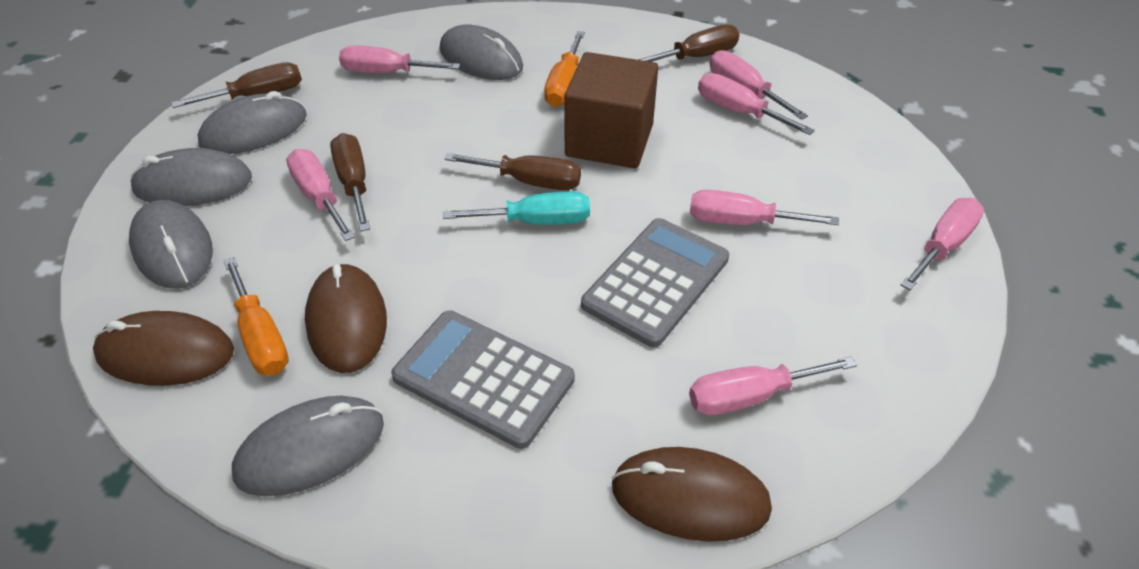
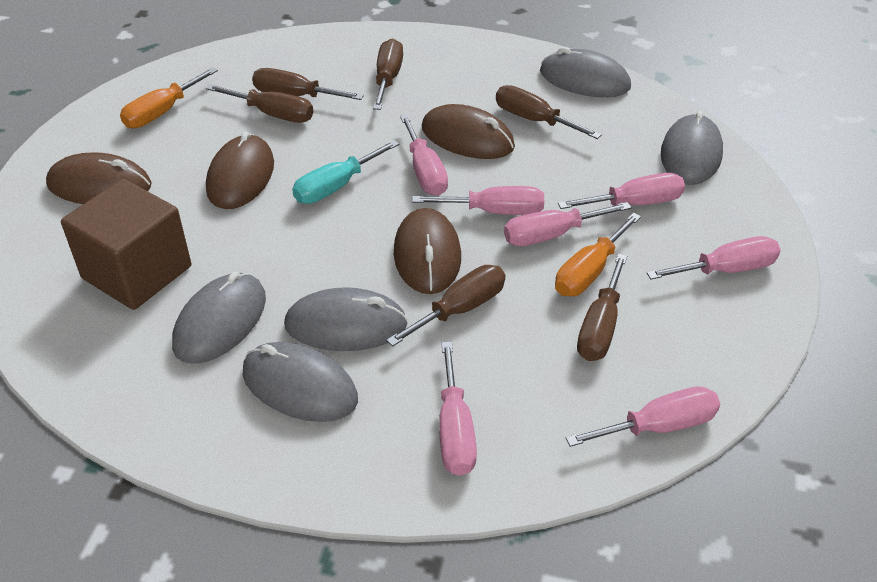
brown mouse: [93,311,234,386] [305,263,387,373] [612,447,772,542] = 3 -> [46,152,152,204] [206,131,274,209] [394,208,461,294] [422,104,515,159] = 4
brown screwdriver: [171,62,302,108] [330,133,370,232] [444,153,581,190] [638,25,739,62] = 4 -> [206,84,313,123] [252,68,364,100] [373,38,403,110] [386,265,505,347] [496,85,602,139] [577,253,627,361] = 6
grey calculator: [391,310,575,449] [581,218,729,347] = 2 -> none = 0

